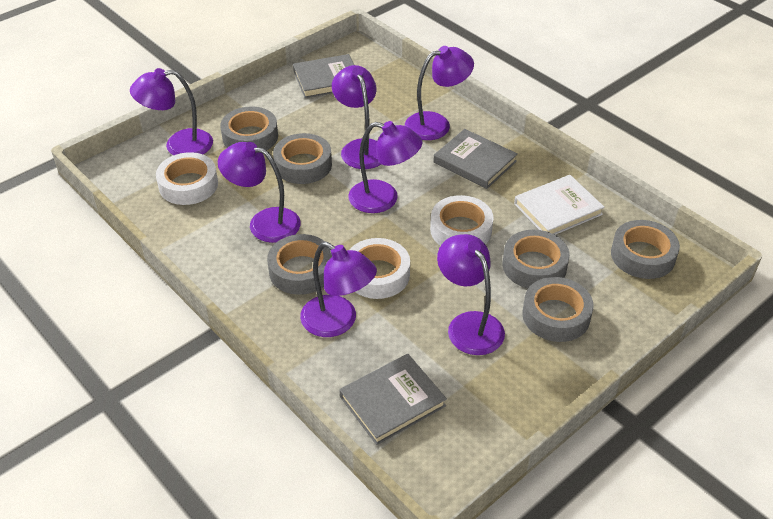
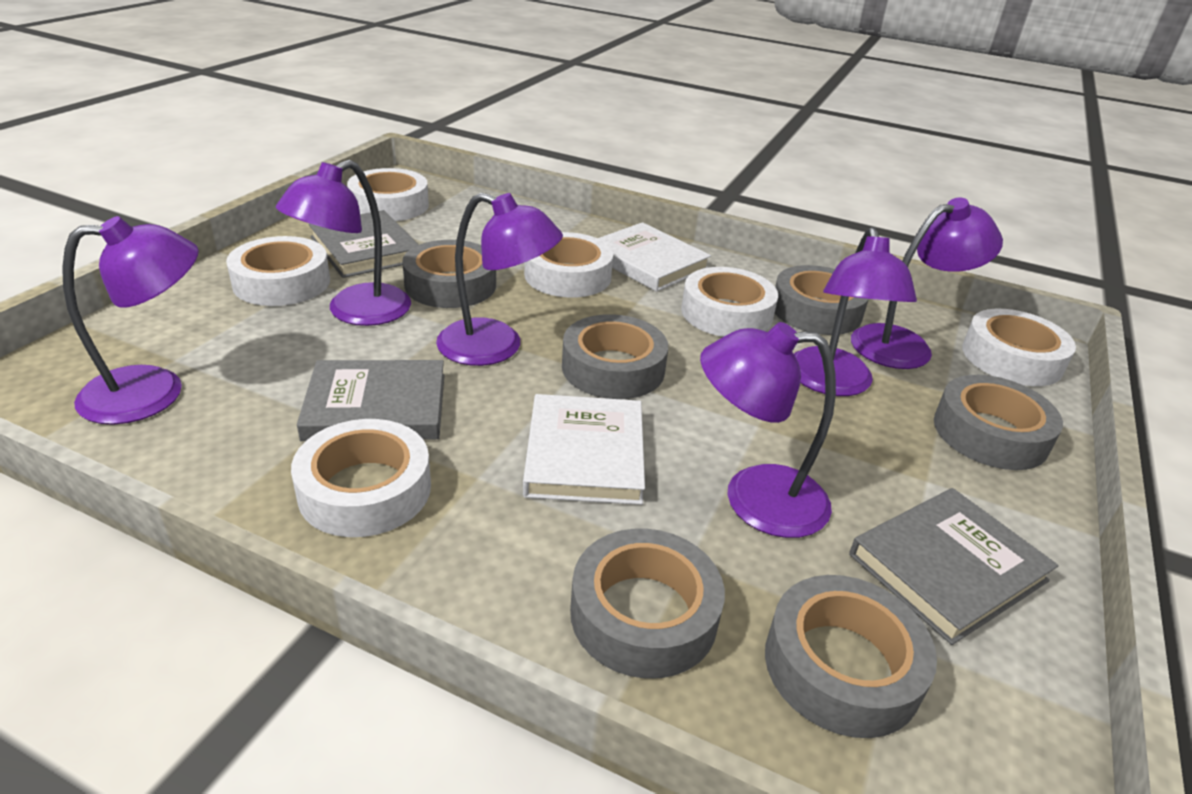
purple lamp: [130,68,213,156] [218,142,301,243] [300,242,377,337] [332,65,381,169] [348,121,423,213] [405,46,474,140] [437,234,505,355] = 7 -> [62,216,199,425] [276,160,411,326] [436,193,563,366] [700,322,836,538] [794,227,917,396] [851,198,1003,369] = 6
white book: [514,175,604,235] = 1 -> [523,394,645,505] [598,222,711,292] = 2
white tape: [156,152,218,205] [349,238,410,299] [430,195,494,246] = 3 -> [226,236,330,306] [291,419,431,537] [347,168,429,221] [524,232,613,298] [681,267,778,337] [962,309,1076,386] = 6

